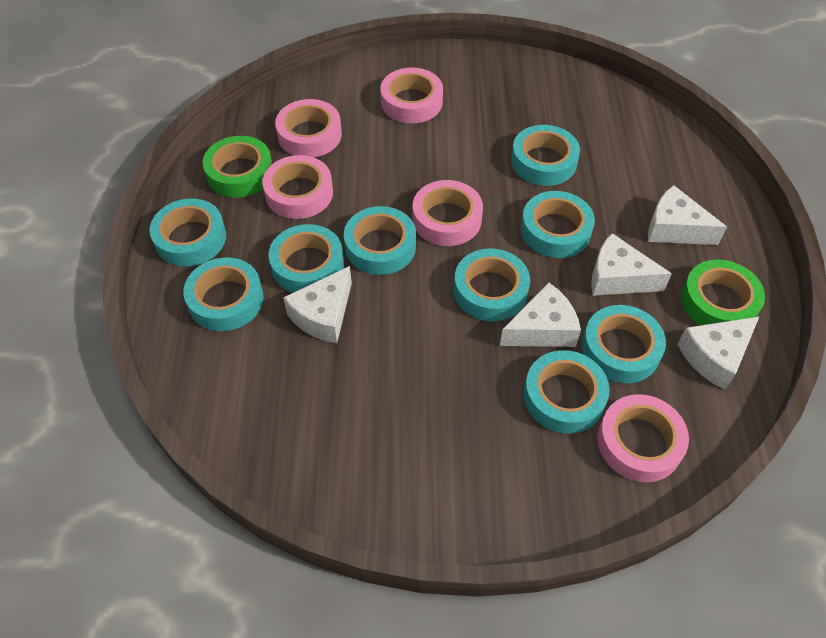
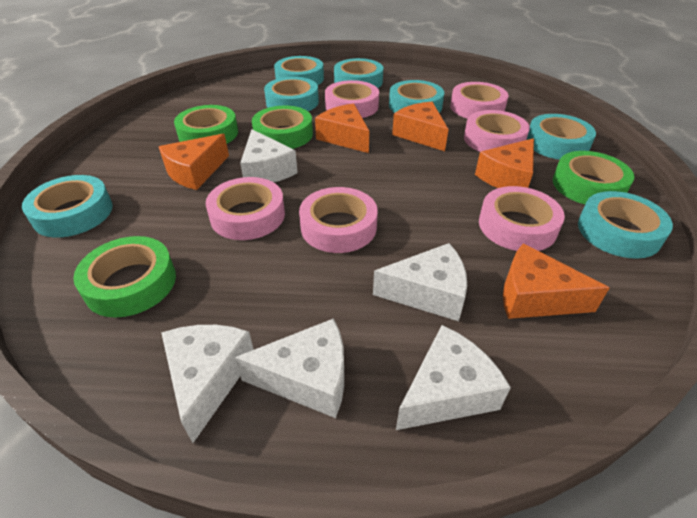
green tape: [203,136,272,198] [681,259,765,325] = 2 -> [73,236,176,318] [174,105,238,144] [252,106,313,149] [553,151,634,204] = 4
orange cheese: none = 0 -> [159,134,229,190] [315,104,370,153] [392,102,449,151] [475,138,534,188] [503,244,609,319] = 5
pink tape: [262,155,333,219] [275,99,342,157] [380,67,443,124] [412,180,483,246] [597,394,689,482] = 5 -> [206,177,285,240] [299,187,378,253] [325,80,379,118] [450,82,509,119] [464,110,530,152] [479,186,565,251] = 6
turquoise tape: [149,198,226,267] [183,258,264,331] [269,224,344,293] [344,206,416,275] [454,248,530,321] [511,125,580,186] [521,191,595,258] [524,350,610,434] [582,305,666,383] = 9 -> [22,175,113,238] [264,77,319,111] [274,56,324,85] [334,58,383,88] [389,80,444,113] [527,114,596,160] [578,191,673,259] = 7

